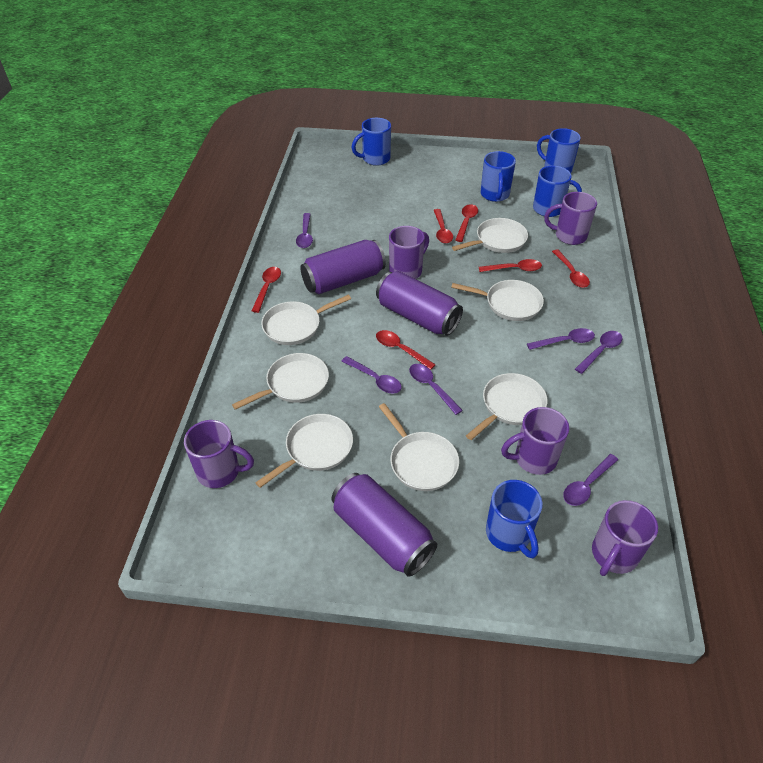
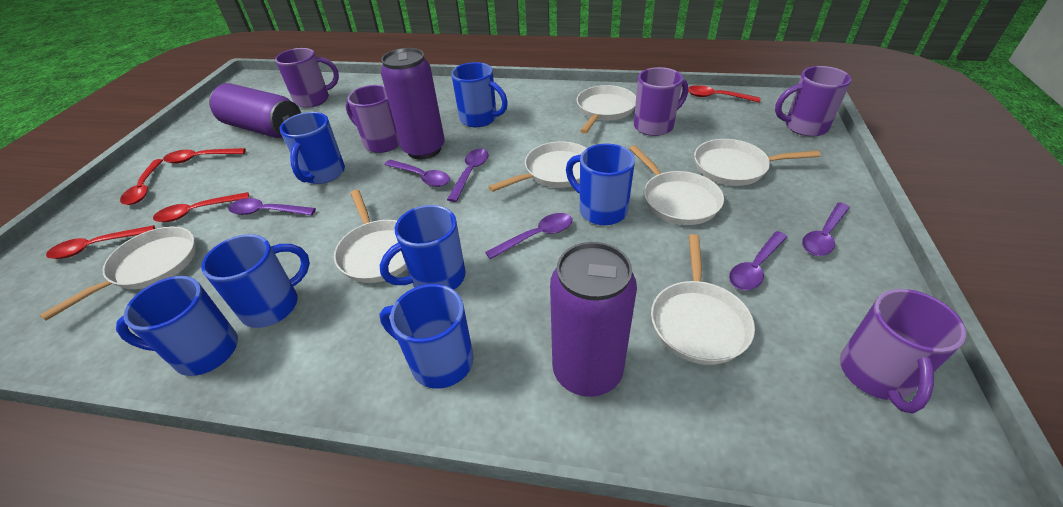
blue mug: [352,118,391,166] [481,151,516,202] [486,480,542,558] [533,166,582,217] [537,128,581,173] = 5 -> [116,276,238,376] [201,234,310,328] [279,112,345,184] [380,205,466,290] [380,284,474,389] [451,62,508,127] [566,143,635,225] = 7
red spoon: [252,267,281,313] [376,330,436,370] [434,209,453,243] [455,204,478,242] [479,259,542,272] [552,250,590,288] = 6 -> [46,225,155,259] [120,159,163,205] [153,192,249,222] [163,148,246,163] [688,85,760,102] = 5

